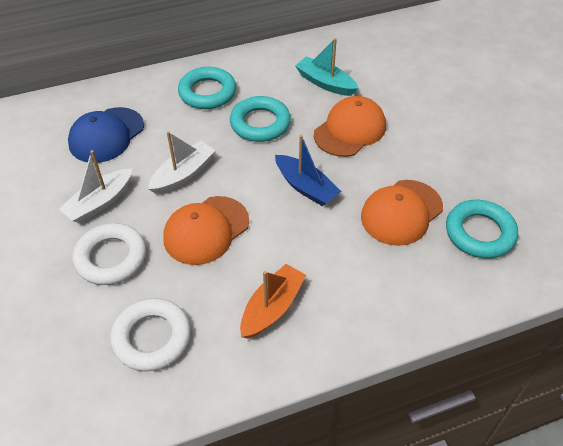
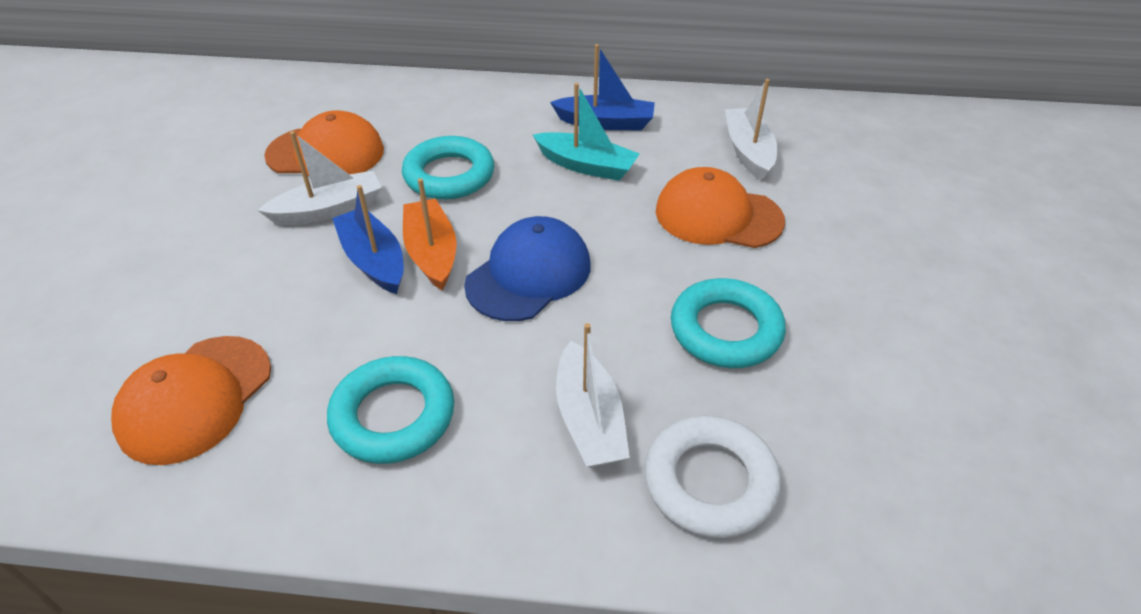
blue boat: [275,135,341,206] = 1 -> [332,185,404,294] [550,44,655,130] = 2
white boat: [59,150,132,223] [148,131,216,194] = 2 -> [257,131,382,225] [556,323,630,467] [725,79,777,181] = 3
white ring: [73,223,146,285] [110,298,191,371] = 2 -> [645,416,781,538] = 1

